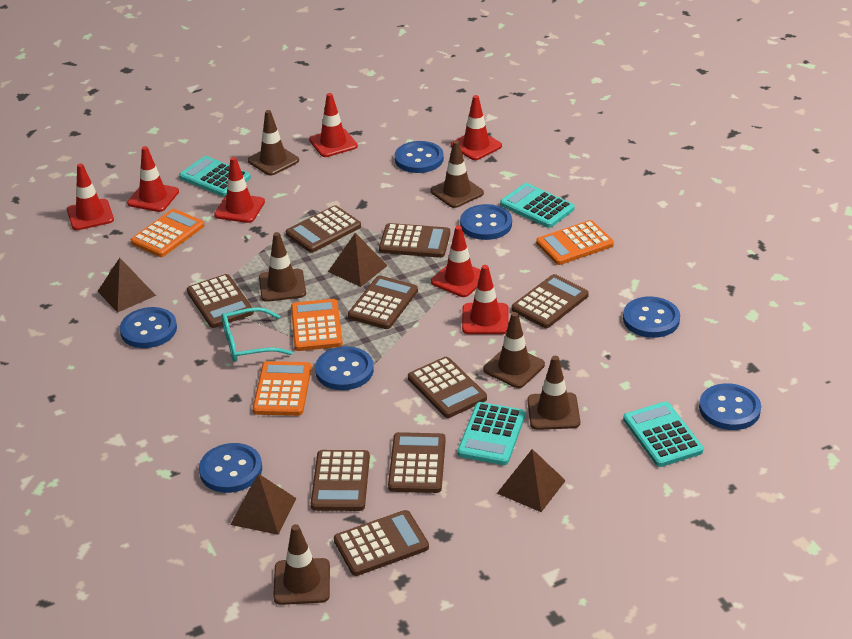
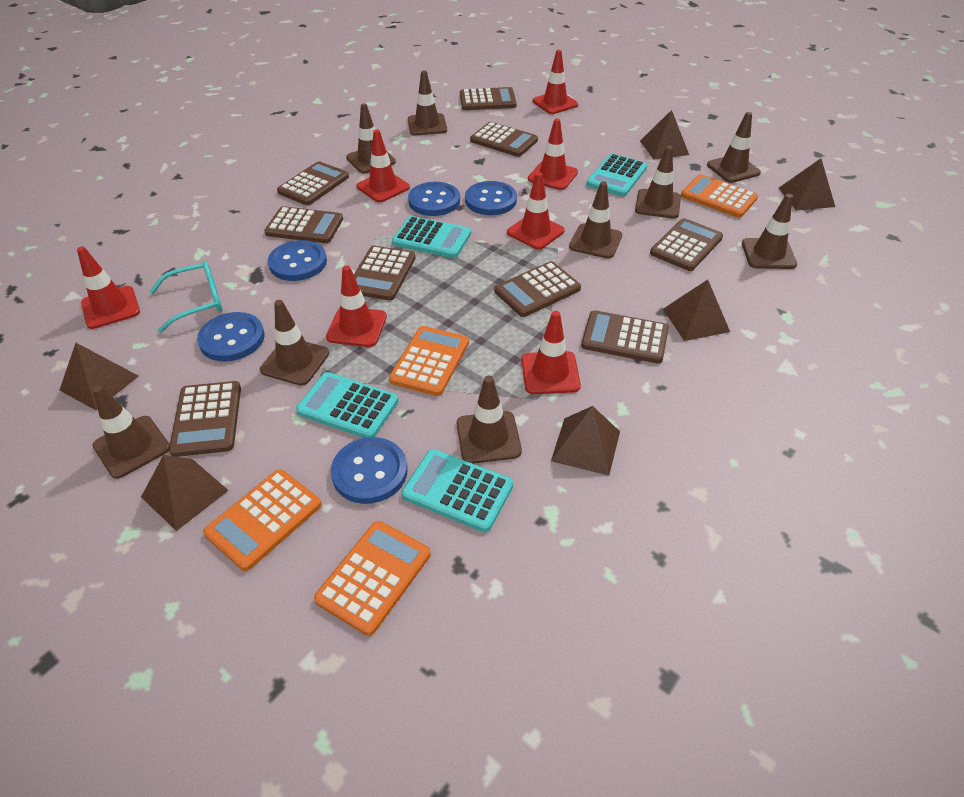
blue button: [120,307,177,348] [199,443,262,493] [315,346,374,390] [395,141,444,173] [460,204,512,240] [623,296,680,338] [699,383,761,430] = 7 -> [197,312,265,361] [268,240,327,281] [331,437,408,504] [408,182,460,216] [465,181,517,215] = 5
brown pyramid: [97,258,156,313] [230,474,297,535] [328,233,388,287] [497,449,566,512] = 4 -> [59,343,138,410] [141,455,229,531] [551,406,620,476] [640,110,689,159] [663,279,730,341] [779,158,835,210] = 6
brown traffic cone: [248,110,299,176] [259,232,306,302] [273,524,330,605] [430,140,484,208] [483,312,545,388] [527,356,580,430] = 6 -> [92,385,170,479] [260,300,329,386] [346,103,396,173] [408,70,447,135] [457,376,522,464] [569,182,622,258] [635,146,681,219] [707,112,761,183] [742,194,797,269] = 9

